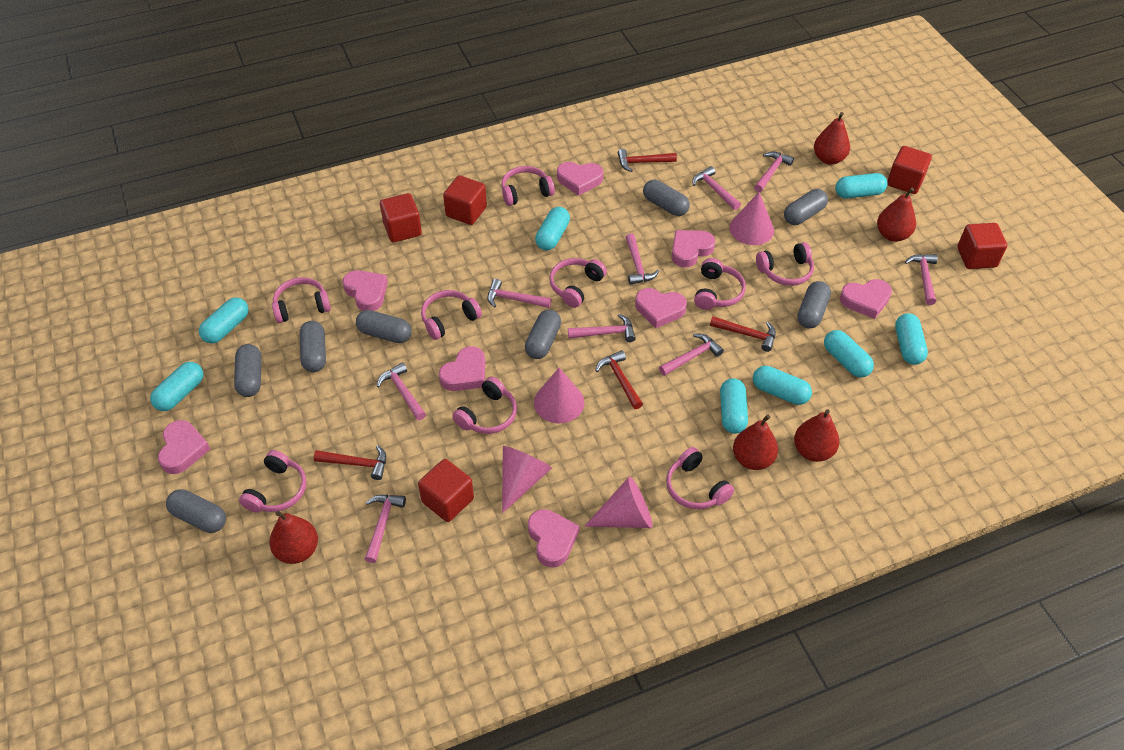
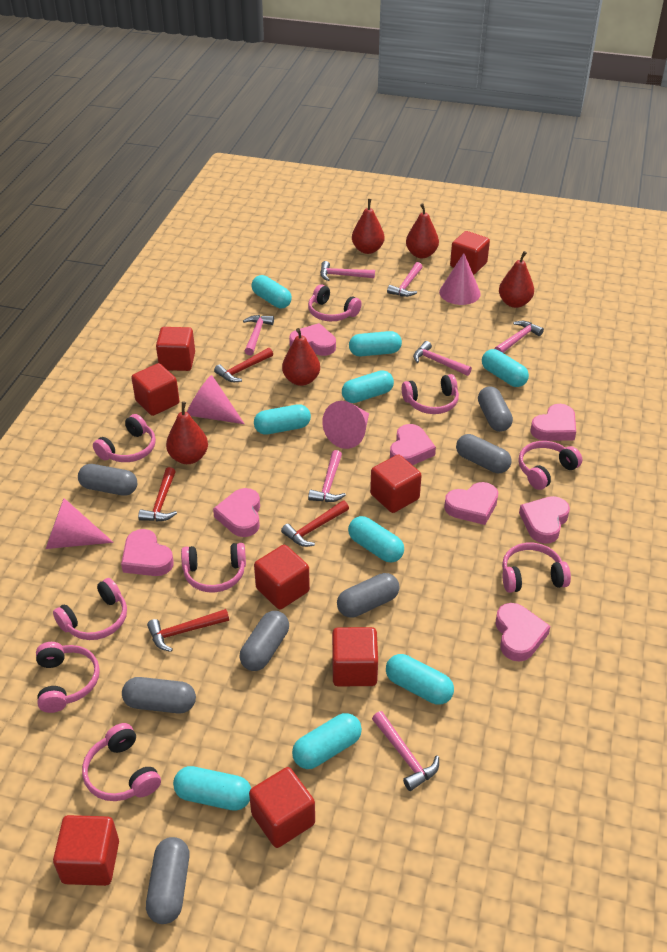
grey capsule: [166,489,226,533] [234,344,261,397] [299,321,326,372] [356,310,412,343] [525,310,561,359] [643,180,690,216] [784,189,828,225] [797,281,831,328] = 8 -> [78,464,137,496] [122,677,196,714] [146,837,190,924] [239,611,289,671] [337,573,399,618] [456,434,512,473] [478,386,513,432] = 7
pink hammer: [365,495,406,563] [377,362,426,420] [487,279,552,308] [568,314,636,342] [625,233,659,285] [659,334,724,376] [692,166,741,210] [754,152,794,192] [905,254,938,305] = 9 -> [243,315,274,355] [308,450,346,502] [320,261,375,281] [372,711,439,791] [387,262,423,297] [413,341,472,376] [494,321,544,353] = 7
red cube: [380,193,422,242] [418,459,474,522] [443,175,487,225] [887,146,932,194] [957,223,1007,269] = 5 -> [53,815,119,886] [131,363,179,416] [156,327,195,371] [249,767,315,848] [254,545,310,610] [332,627,378,686] [370,455,422,513] [450,231,490,274] = 8
turquoise capsule: [150,362,203,411] [199,297,249,344] [535,207,570,251] [720,378,748,434] [753,366,812,405] [824,330,874,378] [835,173,887,199] [895,313,928,365] = 8 -> [173,766,251,811] [251,275,292,308] [254,404,311,435] [292,713,362,769] [342,370,394,403] [348,516,404,562] [349,331,402,356] [386,654,454,705] [482,349,529,387] = 9

